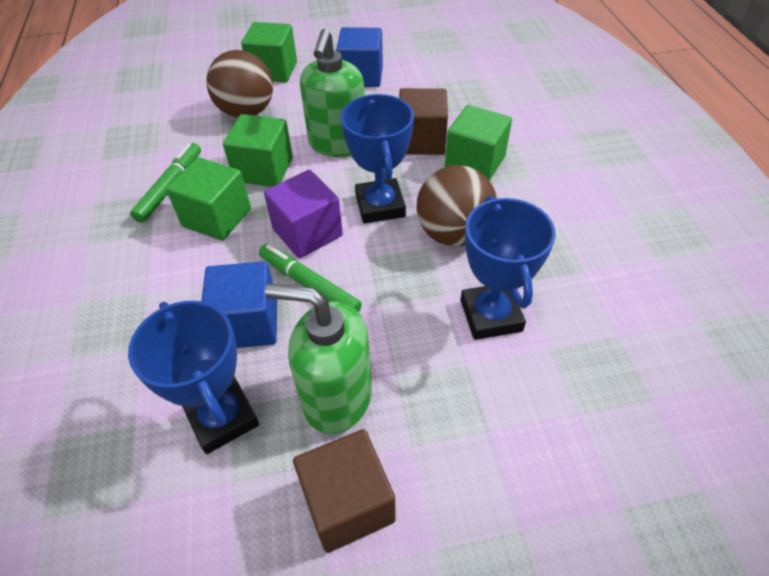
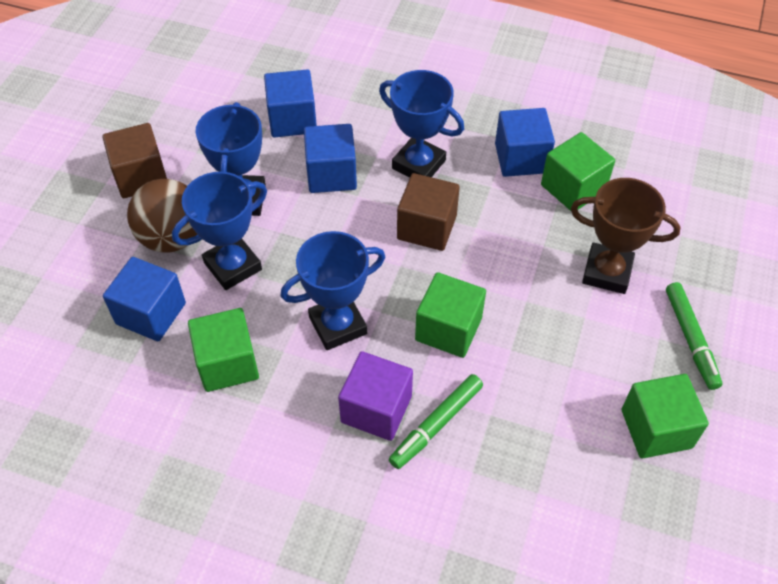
blue cube: [201,261,277,348] [336,27,383,87] = 2 -> [103,257,186,341] [264,69,317,138] [304,124,357,193] [495,108,555,177] = 4
blue trophy: [128,301,259,454] [341,94,414,224] [460,196,556,340] = 3 -> [172,172,267,290] [196,102,266,216] [281,231,385,350] [379,70,464,177] = 4
brown ball: [206,50,273,118] [416,165,497,247] = 2 -> [127,179,197,253] = 1
brown trophy: none = 0 -> [571,178,681,294] = 1
green soap dispenser: [265,284,372,434] [300,29,365,157] = 2 -> none = 0

